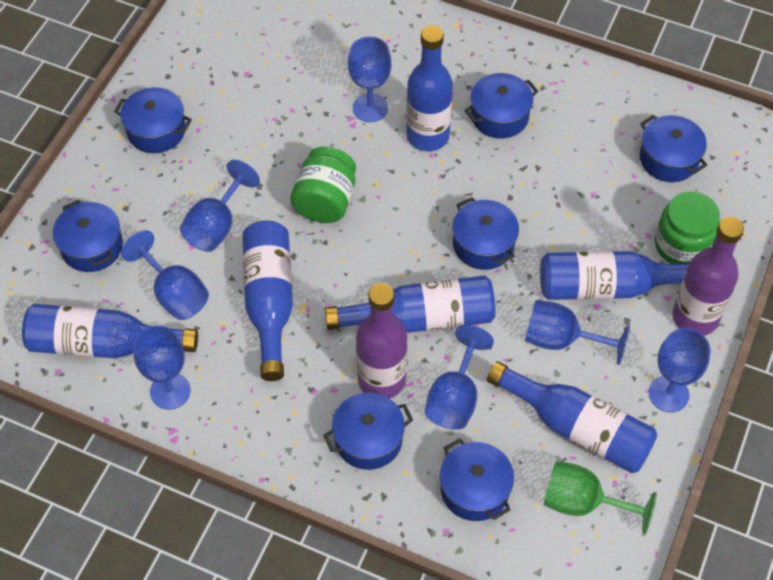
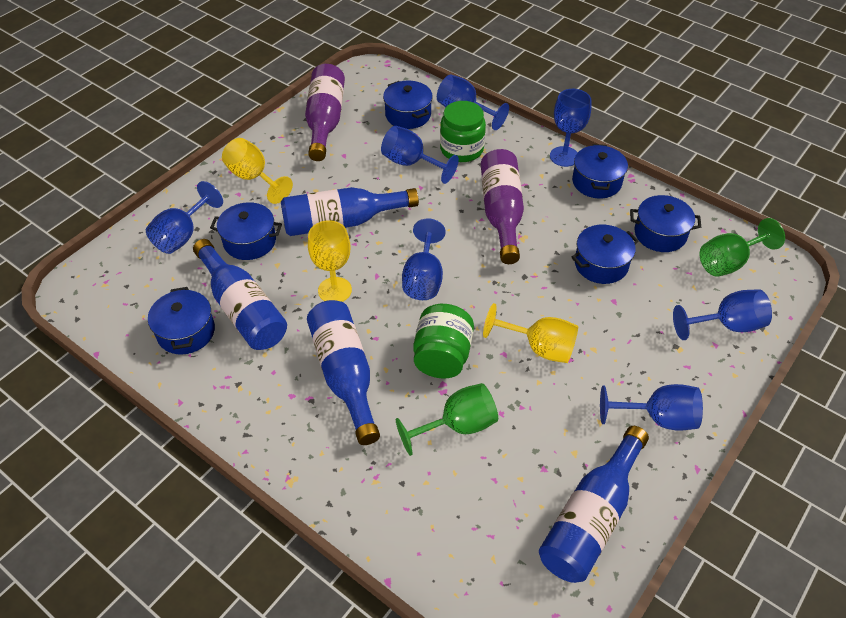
blue bottle: [22,304,198,358] [242,221,293,381] [325,275,496,333] [406,25,453,151] [487,361,657,473] [540,251,689,300] = 6 -> [193,239,287,350] [281,187,419,236] [307,300,380,445] [539,426,649,583] = 4
blue pot: [53,199,123,272] [114,87,192,153] [323,392,413,470] [440,438,514,521] [452,197,519,270] [464,73,538,139] [639,115,707,182] = 7 -> [148,287,215,355] [210,202,282,260] [383,81,433,129] [571,225,638,284] [572,144,628,198] [630,195,701,252] = 6
green goblet: [544,461,657,534] = 1 -> [396,383,498,456] [699,218,785,277] = 2
yellow goblet: none = 0 -> [222,138,293,204] [308,220,352,302] [483,303,578,363] = 3

